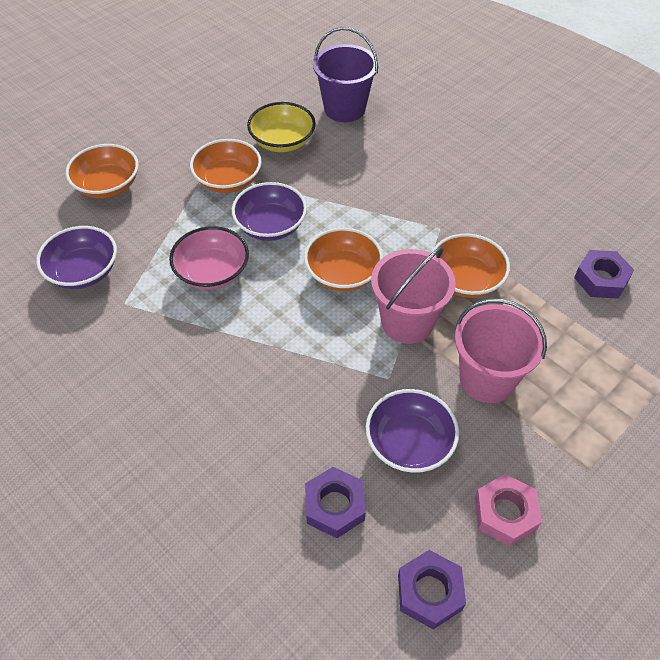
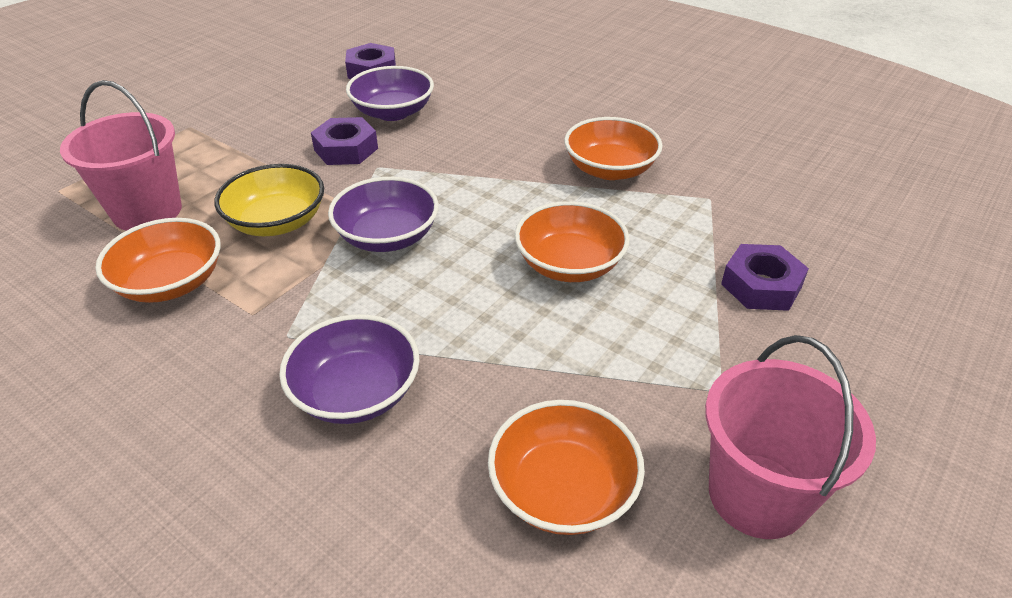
pink bowl: [169,226,249,290] = 1 -> none = 0
pink nut: [475,474,542,546] = 1 -> none = 0
purple bucket: [313,27,379,122] = 1 -> none = 0

